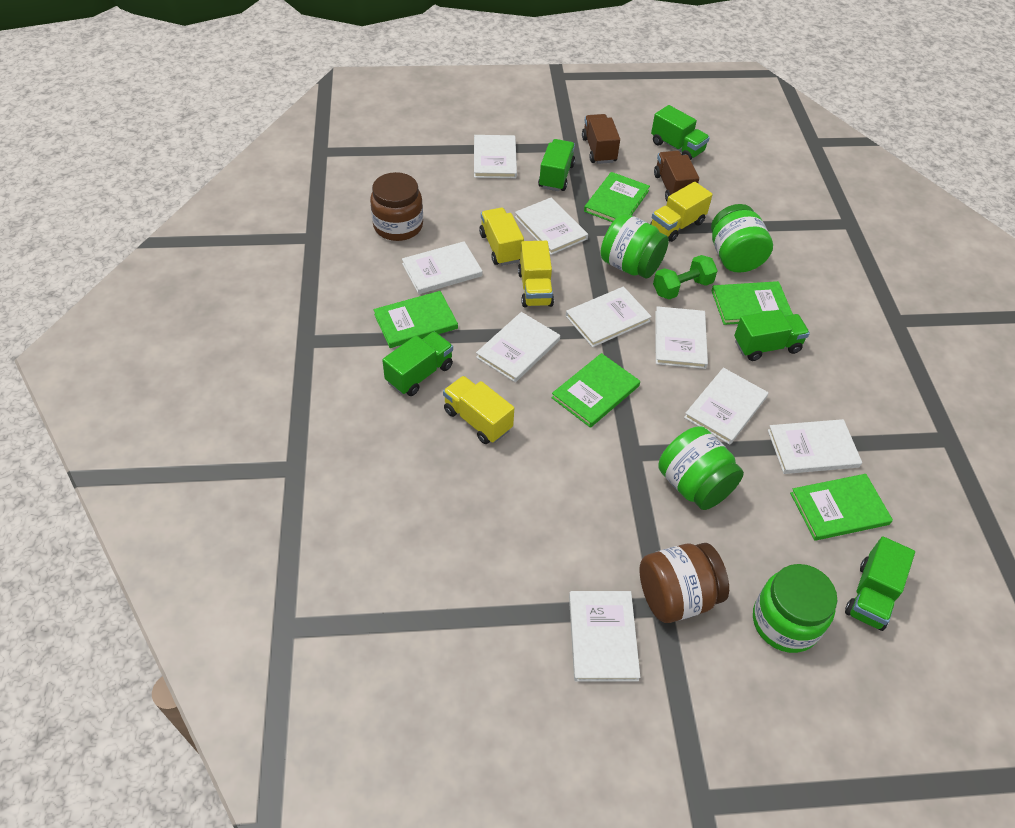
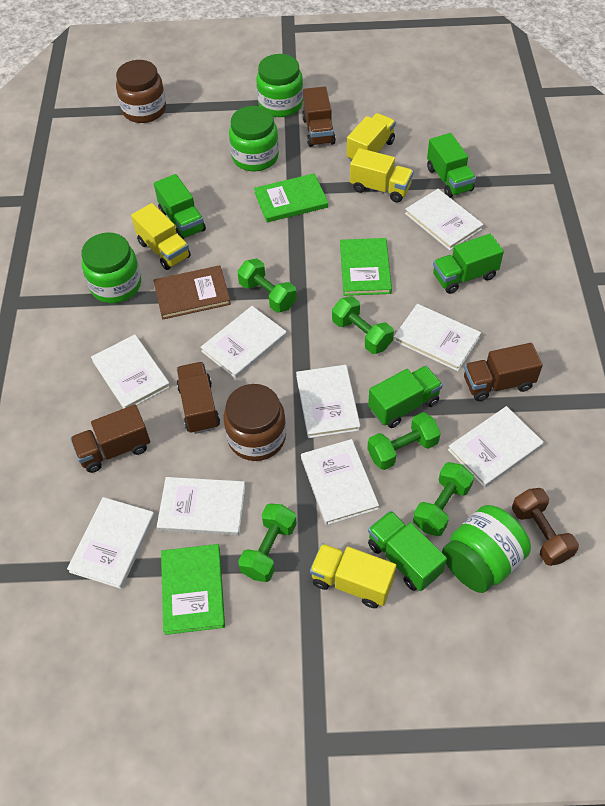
brown book: none = 0 -> [153,265,231,319] = 1
brown dumbbell: none = 0 -> [512,488,579,566] = 1
brown truck: [582,114,620,164] [654,151,699,201] = 2 -> [70,405,150,473] [176,362,220,434] [302,87,336,147] [464,343,543,401] = 4
green book: [374,291,458,348] [551,353,640,428] [584,172,650,222] [711,281,793,325] [790,474,893,541] = 5 -> [161,544,225,635] [254,173,328,222] [340,238,392,296] = 3
green dumbbell: [653,255,718,299] = 1 -> [237,259,297,313] [238,503,297,582] [332,296,394,354] [367,412,441,470] [413,462,474,536] = 5

